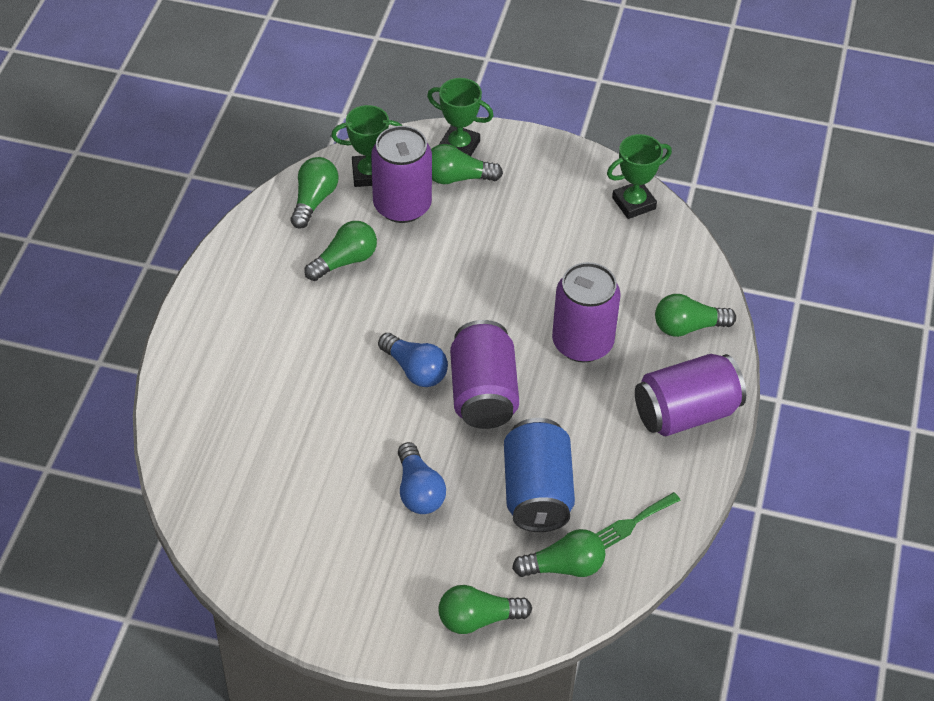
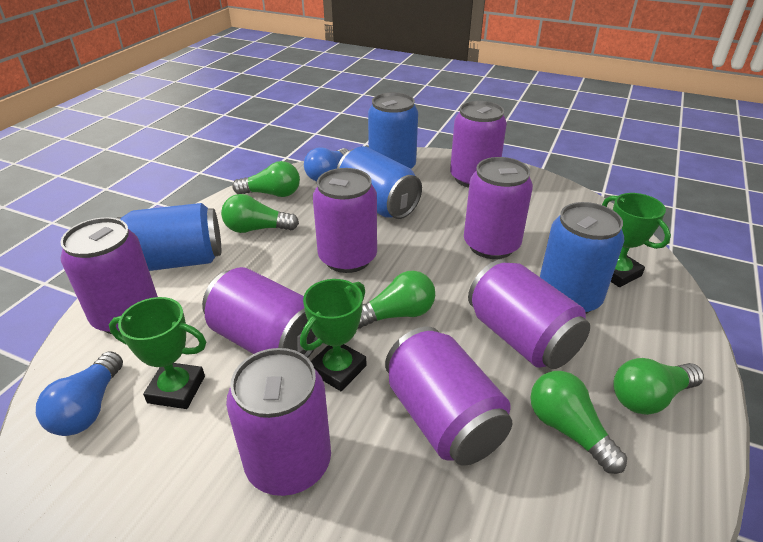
blue can: [504,418,575,532] = 1 -> [117,203,221,271] [337,146,422,219] [368,92,418,169] [540,202,624,314] = 4
green fork: [596,492,681,549] = 1 -> none = 0
green light bulb: [291,157,338,229] [304,221,377,281] [431,144,503,184] [438,585,532,634] [512,529,606,577] [655,294,736,337] = 6 -> [221,194,299,233] [232,161,300,197] [358,270,435,329] [530,371,627,474] [613,358,704,415] = 5
purple can: [371,126,432,223] [450,320,519,429] [552,262,621,362] [635,354,746,436] = 4 -> [60,217,158,334] [202,267,318,358] [226,348,331,496] [313,168,377,273] [385,327,512,466] [450,101,507,188] [464,157,533,259] [468,259,590,369] = 8

